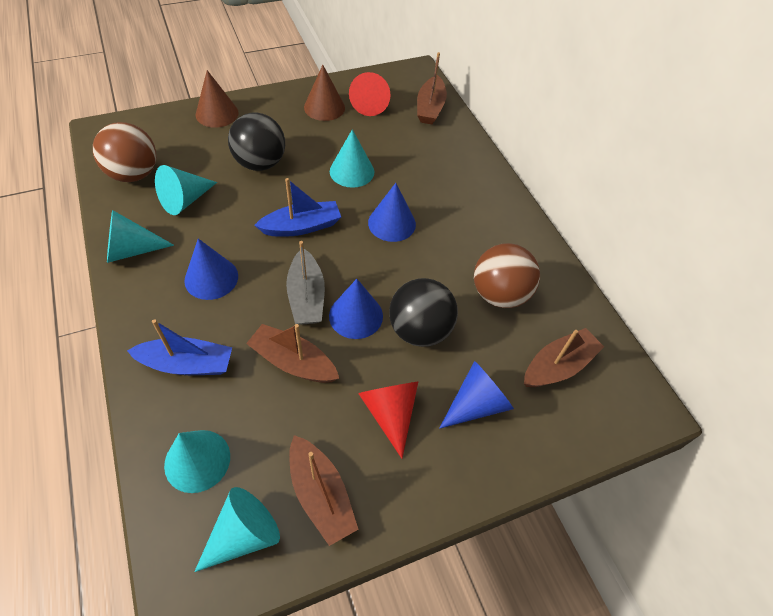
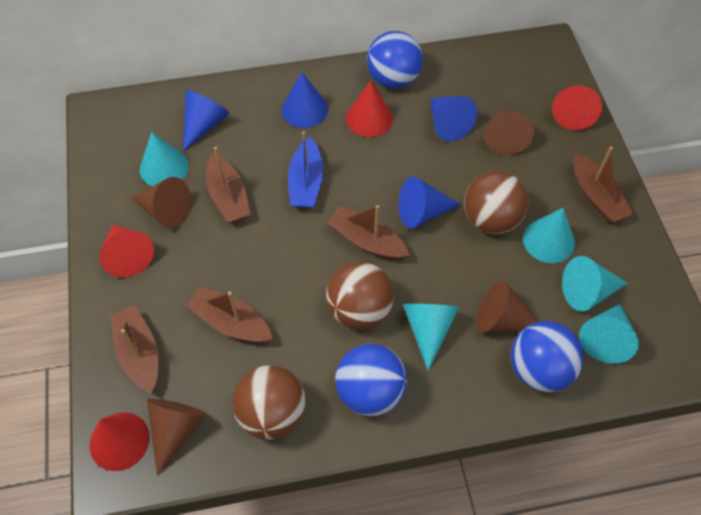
black ball: [228,113,285,171] [389,278,458,347] = 2 -> none = 0
blue ball: none = 0 -> [335,344,407,416] [367,31,423,89] [511,321,584,392] = 3
blue boat: [127,319,232,375] [254,178,341,237] = 2 -> [288,132,323,208] = 1
brown ball: [93,122,156,182] [474,243,540,308] = 2 -> [232,365,305,440] [326,262,394,329] [464,171,528,234] = 3
brown boat: [246,324,339,383] [289,435,358,546] [417,52,447,124] [524,328,604,387] = 4 -> [110,305,158,393] [186,286,273,343] [206,147,251,223] [327,205,410,260] [573,147,634,222] = 5
brown cone: [196,70,239,128] [304,65,345,121] = 2 -> [131,177,191,229] [147,399,206,476] [477,281,539,333] [484,109,534,155] = 4
grey boat: [286,241,325,325] = 1 -> none = 0
red cone: [349,72,391,116] [358,382,418,459] = 2 -> [89,412,150,471] [99,225,154,277] [346,81,393,137] [552,86,602,130] = 4

